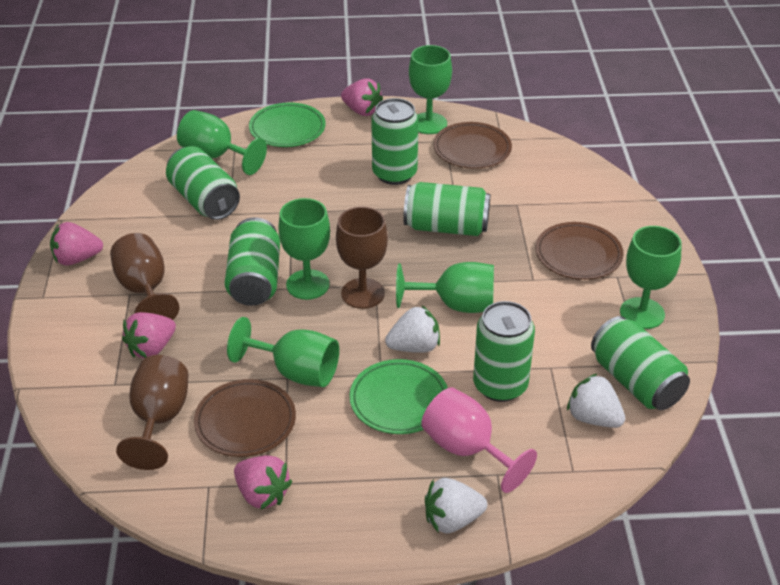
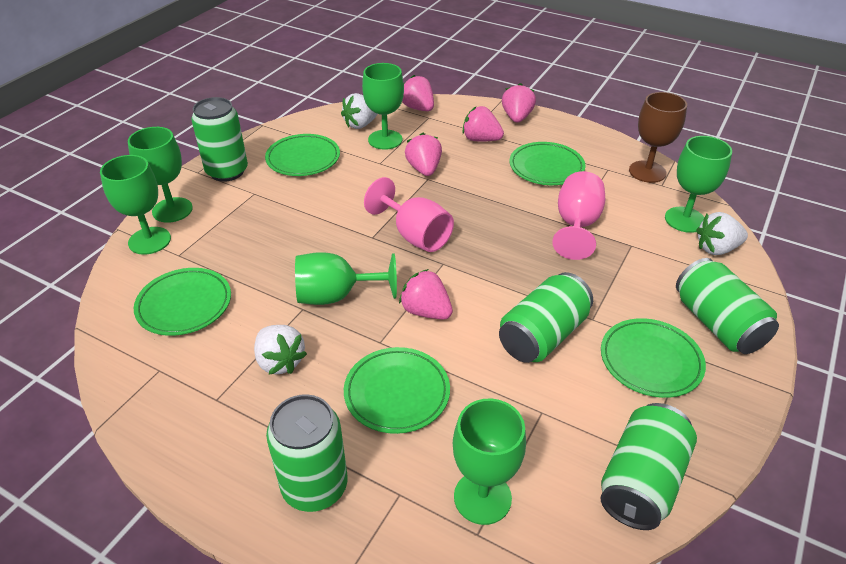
brown goblet: [110,233,179,320] [116,355,189,470] [336,207,388,309] = 3 -> [629,92,687,183] = 1
brown plate: [194,379,296,457] [433,122,512,169] [536,222,624,280] = 3 -> none = 0
green can: [166,146,240,220] [225,217,280,306] [371,98,419,185] [403,182,490,236] [473,301,535,402] [591,316,690,410] = 6 -> [191,97,248,182] [266,394,348,512] [499,272,593,363] [601,403,697,530] [676,258,779,354] = 5
green plate: [249,102,326,147] [349,359,448,434] = 2 -> [134,268,231,336] [265,134,340,176] [344,347,450,434] [509,142,586,185] [601,318,706,398] = 5
pink goblet: [421,387,537,493] = 1 -> [364,177,454,252] [552,171,605,260] = 2
pink strawberry: [50,222,103,266] [122,312,176,358] [234,455,292,510] [341,79,383,116] = 4 -> [399,269,453,319] [402,75,434,111] [405,133,442,176] [462,106,504,142] [502,83,536,123] = 5

